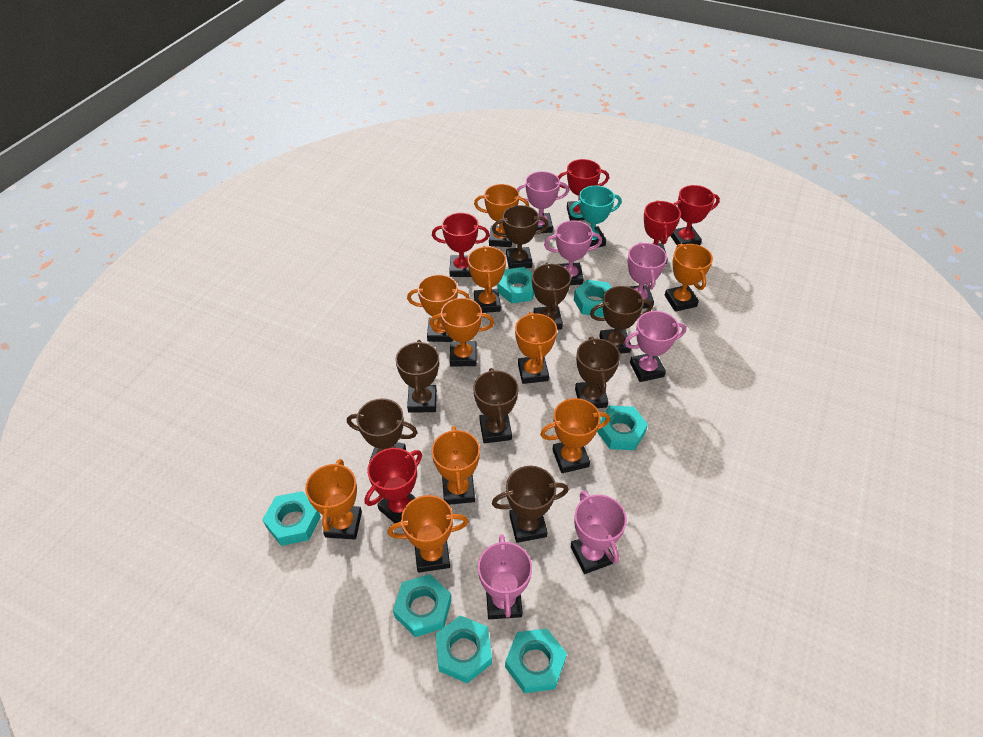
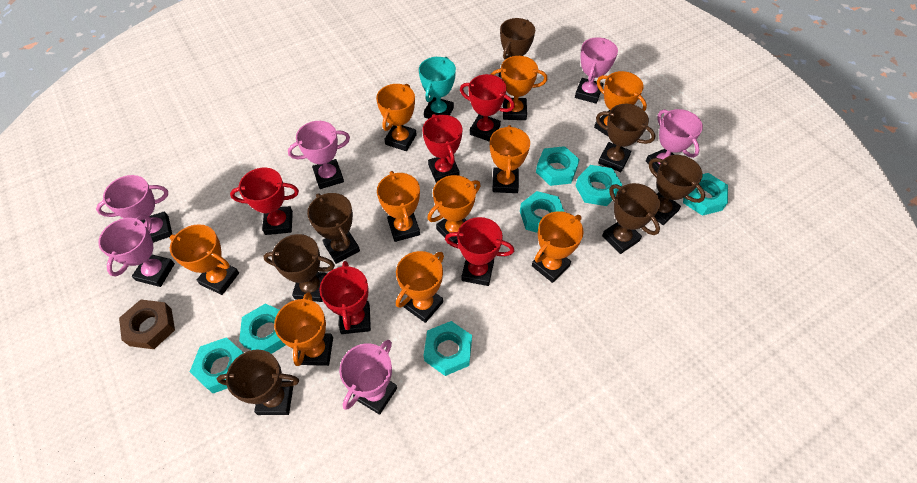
brown nut: none = 0 -> [119,300,175,349] = 1
brown trophy: [347,398,418,462] [395,340,439,413] [473,368,518,443] [492,205,549,269] [492,466,569,543] [532,263,571,330] [575,337,620,408] [590,286,653,354] = 8 -> [217,349,299,415] [263,234,335,302] [307,193,360,264] [499,18,535,77] [596,104,656,172] [602,183,660,254] [649,155,705,225] = 7

